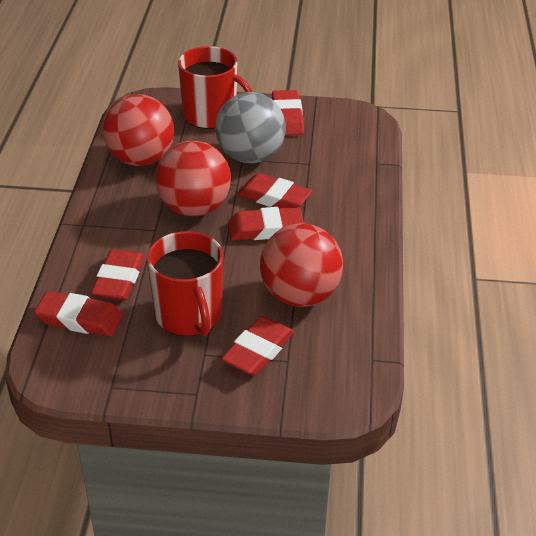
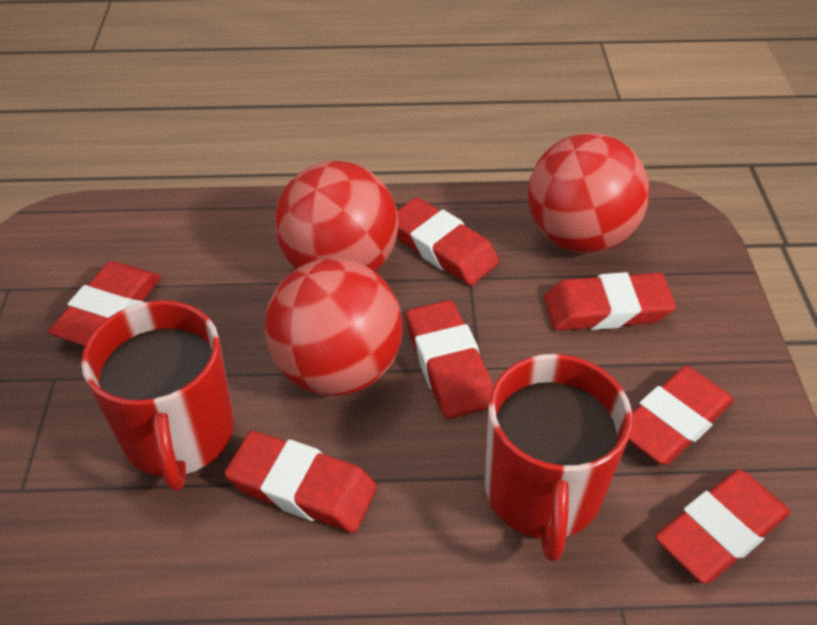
grey ball: [215,92,286,163] = 1 -> none = 0
red eraser: [34,291,123,337] [91,249,145,300] [221,316,294,376] [228,207,304,241] [237,173,312,208] [272,90,304,136] = 6 -> [48,261,161,346] [224,430,377,533] [397,197,499,286] [406,300,493,419] [544,272,676,331] [628,366,734,465] [655,469,790,583] = 7

